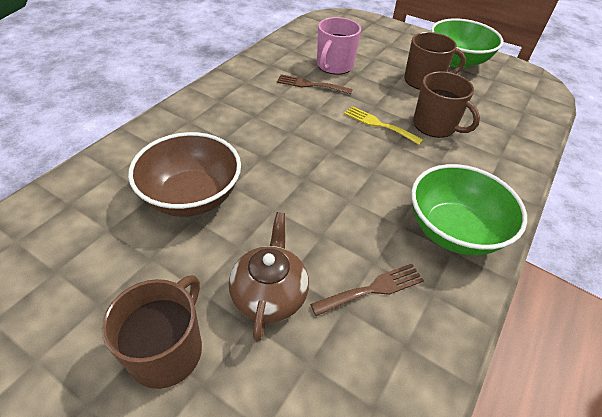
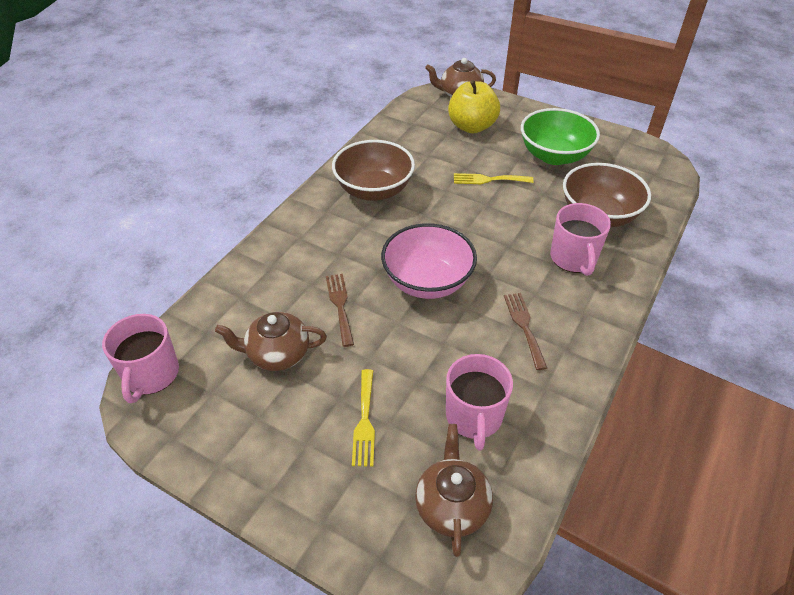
brown bowl: [128,132,241,217] = 1 -> [332,140,415,201] [563,163,651,227] = 2
brown mug: [102,275,202,389] [404,32,466,90] [413,71,480,138] = 3 -> none = 0
brown teapot: [229,212,309,341] = 1 -> [215,312,327,371] [415,424,493,557] [425,58,496,98] = 3
green bowl: [411,164,527,255] [431,18,503,68] = 2 -> [521,108,600,165] = 1
pink bowl: none = 0 -> [381,223,477,299] = 1
pink mug: [317,17,361,75] = 1 -> [102,314,179,403] [446,354,513,451] [550,203,611,276] = 3
yellow apple: none = 0 -> [448,80,500,133] = 1
yellow fork: [344,106,423,145] = 1 -> [352,369,375,467] [454,173,534,184] = 2

